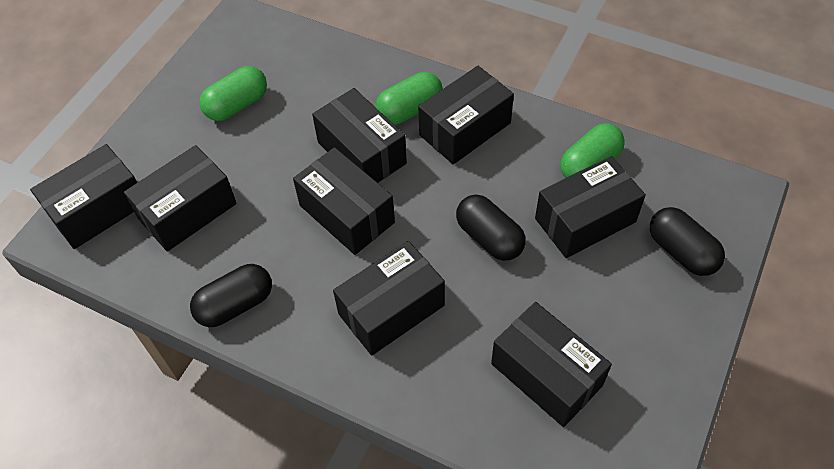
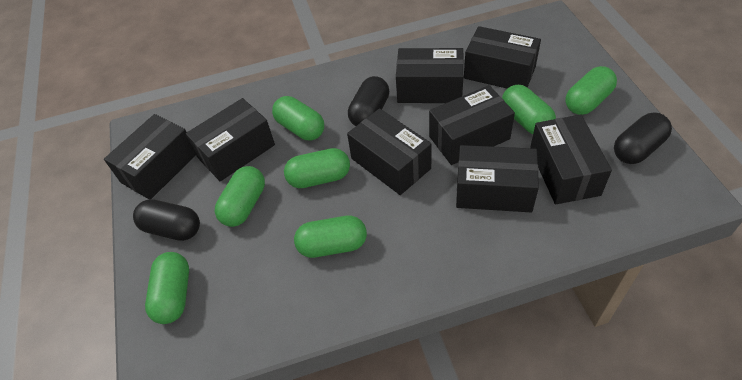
green capsule: [199,66,267,121] [375,72,443,125] [560,123,625,178] = 3 -> [145,252,189,324] [215,166,265,227] [272,96,324,140] [284,148,350,188] [294,216,367,258] [502,85,556,134] [565,66,617,115] = 7

